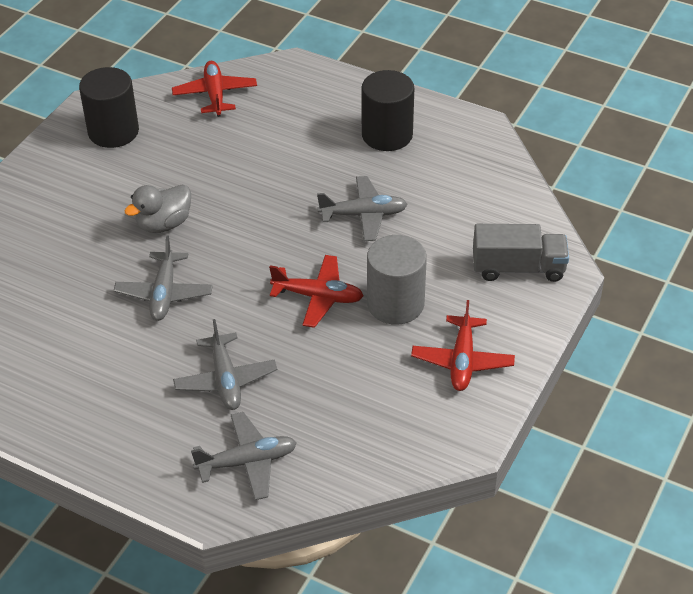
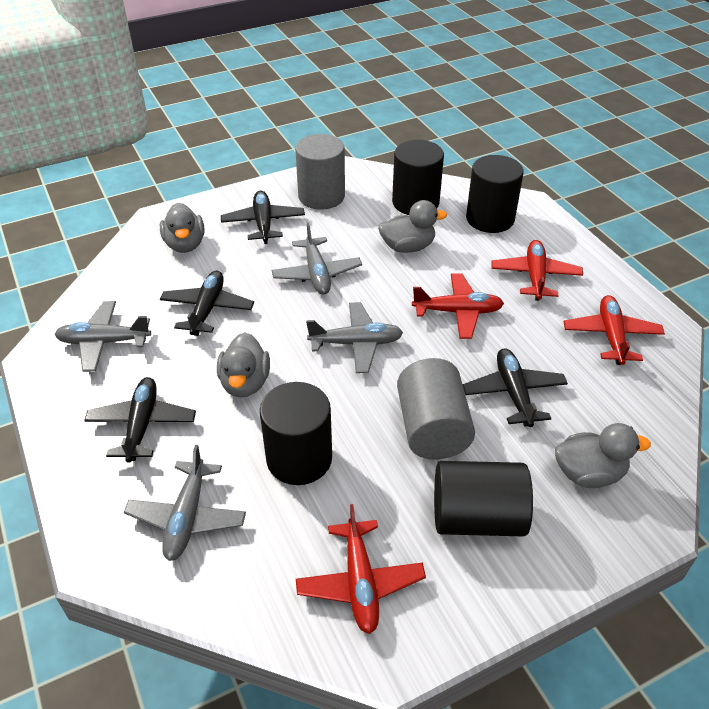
black cylinder: [79,67,139,148] [362,70,414,151] = 2 -> [260,382,332,485] [392,140,444,215] [434,461,533,536] [466,155,524,233] = 4
black plane: none = 0 -> [84,377,196,462] [160,271,254,336] [221,191,305,244] [463,348,568,427] = 4
grey cylinder: [367,235,427,325] = 1 -> [295,134,345,210] [397,358,475,460] = 2
grey duck: [124,185,191,233] = 1 -> [160,203,205,253] [217,332,270,398] [378,200,447,253] [555,423,651,488] = 4
grey truck: [473,224,569,282] = 1 -> none = 0
red plane: [172,61,257,117] [269,255,364,328] [411,300,515,391] = 3 -> [296,504,426,634] [412,273,504,339] [491,240,583,301] [563,295,665,365] = 4

